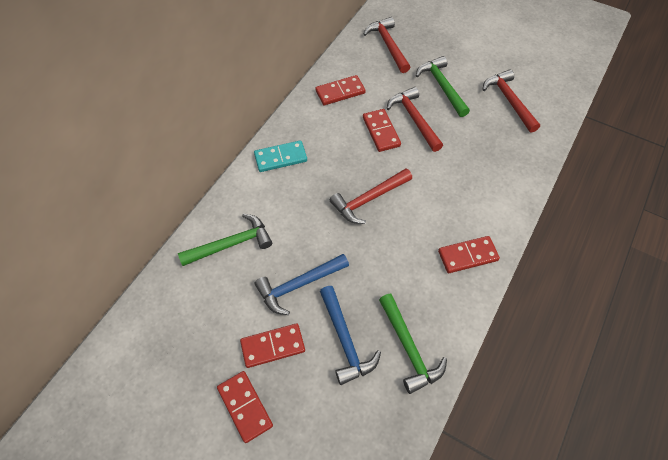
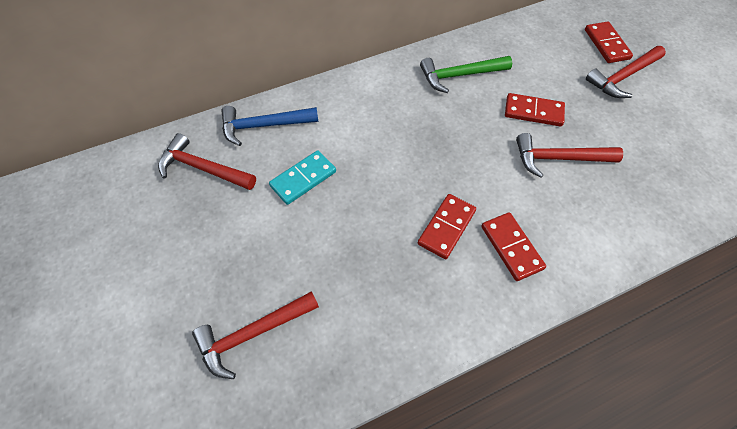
blue hammer: [255,254,349,315] [320,286,381,385] = 2 -> [221,106,319,146] = 1
green hammer: [178,213,272,266] [379,294,447,394] [416,56,470,117] = 3 -> [420,56,512,93] = 1
red domino: [217,371,273,443] [240,323,305,368] [315,75,366,105] [363,109,401,152] [438,236,500,273] = 5 -> [418,194,476,259] [481,213,546,281] [505,93,565,127] [585,22,633,63] = 4

